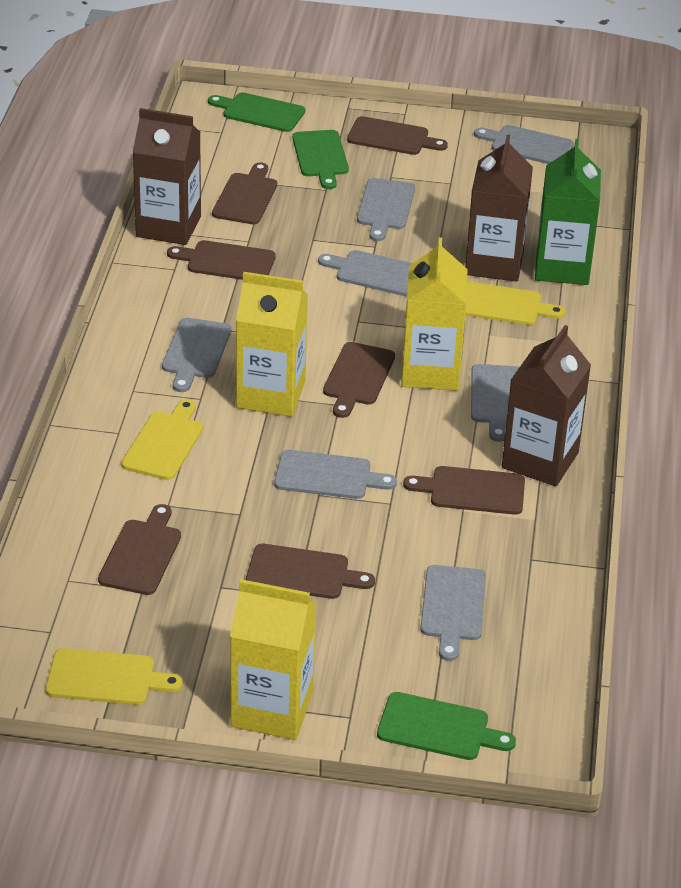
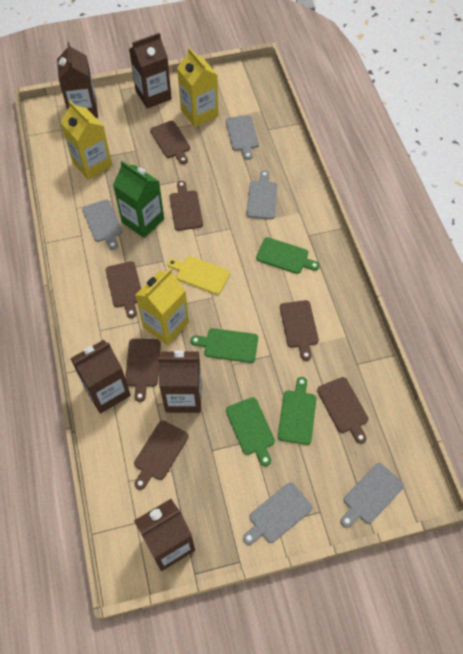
brown carton: [133,108,201,245] [465,135,533,282] [502,325,591,486] = 3 -> [57,42,98,118] [70,340,131,414] [129,33,172,109] [134,499,195,571] [158,350,202,413] = 5
green cutting board: [208,92,305,132] [292,130,349,189] [377,692,516,760] = 3 -> [190,328,258,363] [226,397,275,466] [256,237,320,274] [278,377,316,445] = 4
grey cutting board: [162,318,232,392] [274,450,397,499] [318,250,412,297] [357,178,415,241] [420,565,486,661] [471,364,519,442] [474,125,574,164] = 7 -> [82,199,122,250] [226,115,259,160] [243,483,312,545] [246,170,278,219] [341,463,404,528] = 5
yellow cutting board: [46,648,183,705] [121,399,203,480] [465,281,565,325] = 3 -> [167,256,230,295] = 1

